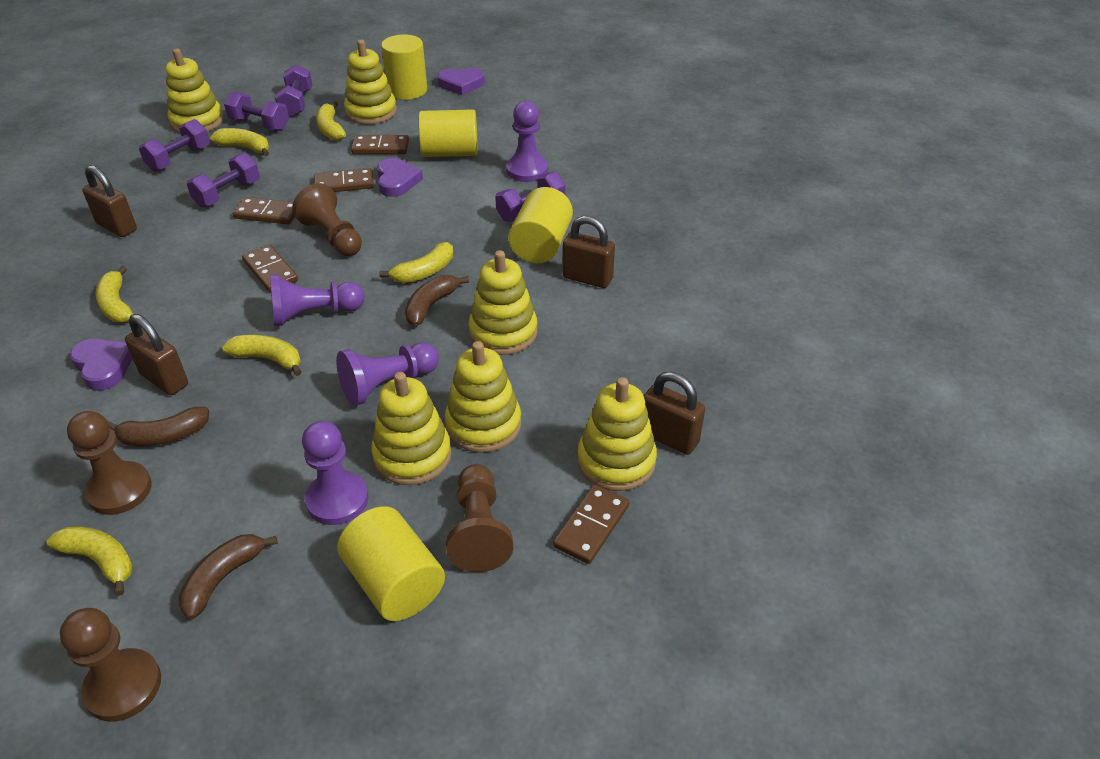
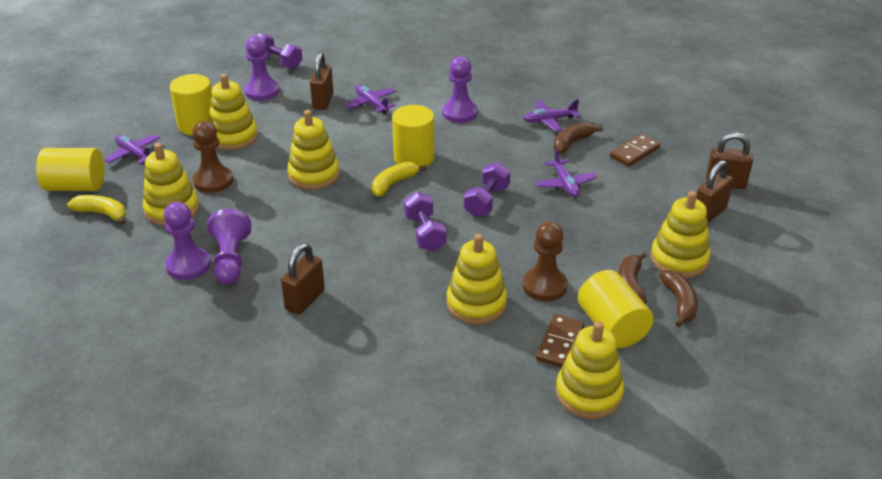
brown domino: [233,197,295,225] [242,245,298,292] [314,168,374,192] [351,135,409,154] [553,485,629,564] = 5 -> [536,314,584,367] [610,134,660,167] = 2
brown pawn: [60,608,161,722] [67,411,152,515] [292,183,362,256] [446,464,513,572] = 4 -> [192,121,233,193] [522,221,568,301] = 2
purple dumbbell: [139,119,210,171] [187,153,260,207] [224,91,289,131] [275,65,312,117] [495,172,566,222] = 5 -> [257,33,302,69] [404,192,446,251] [464,162,510,217] = 3
purple heart: [70,339,133,391] [377,158,423,197] [438,68,485,95] = 3 -> none = 0
purple plane: none = 0 -> [105,135,160,164] [345,85,396,114] [523,99,580,132] [535,149,597,197] = 4
yellow banana: [47,526,133,596] [95,266,133,322] [210,128,269,156] [222,335,301,376] [316,101,346,141] [379,242,453,283] = 6 -> [67,195,126,225] [371,162,427,197] = 2

